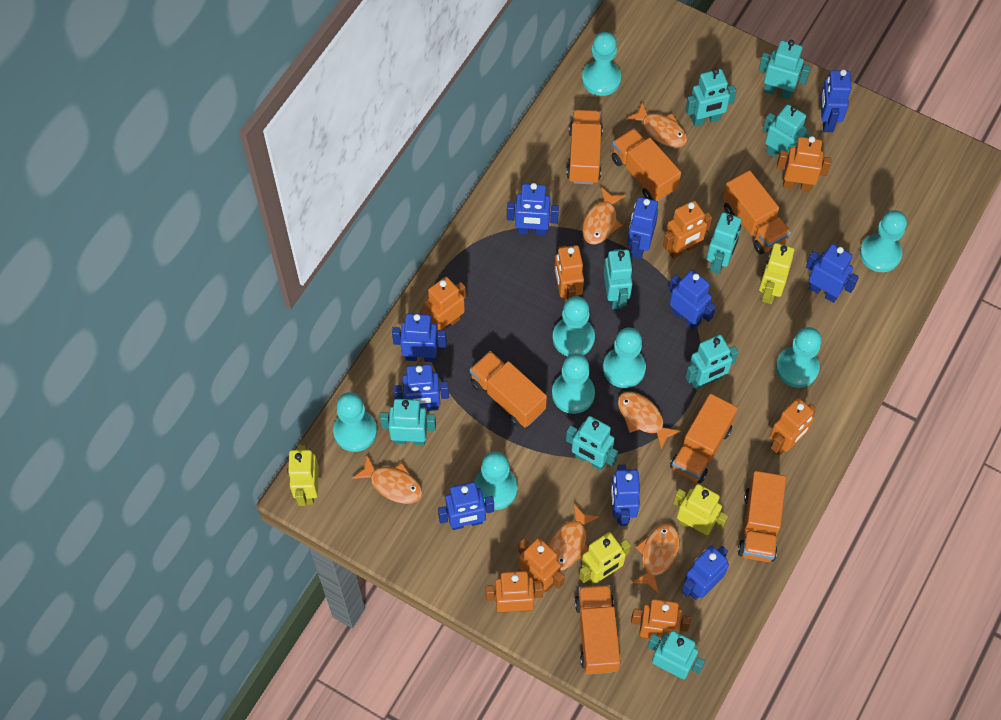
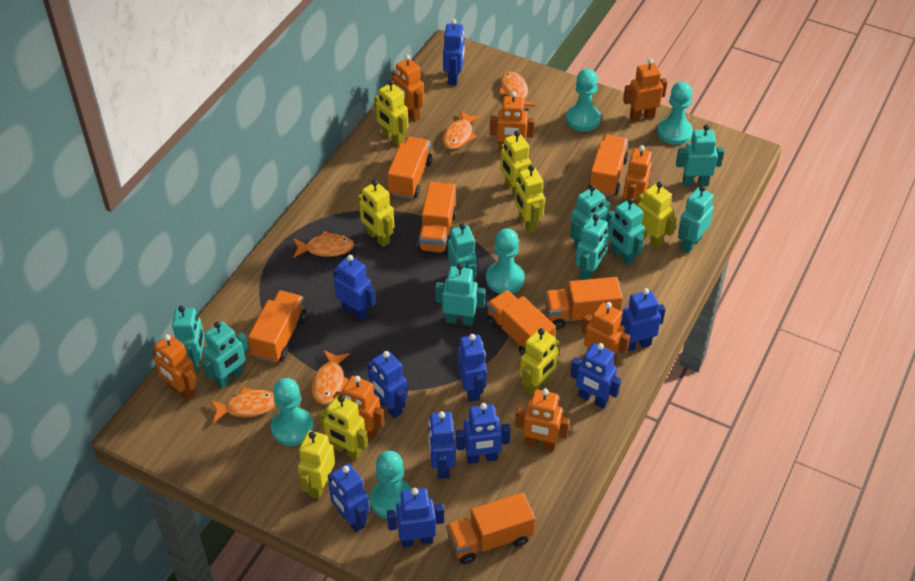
orange fish: [352,455,422,504] [548,504,600,570] [582,187,626,245] [618,392,681,450] [626,102,687,148] [631,524,680,594] = 6 -> [210,387,276,423] [293,231,354,258] [311,350,350,404] [442,110,481,150] [499,72,535,107] = 5
turquoise pawn: [333,392,377,452] [474,451,518,510] [552,353,595,414] [553,296,595,356] [582,32,621,96] [603,328,646,388] [776,327,822,388] [860,210,907,272] = 8 -> [271,378,314,446] [370,451,412,519] [486,228,524,294] [566,69,601,132] [657,82,693,145] = 5
yellow robot: [287,445,319,506] [579,532,631,585] [673,484,728,537] [759,243,794,304] = 4 -> [298,430,335,499] [319,395,368,460] [358,180,394,247] [374,80,408,146] [500,131,531,196] [514,165,545,233] [520,328,560,396] [636,182,677,249] = 8

